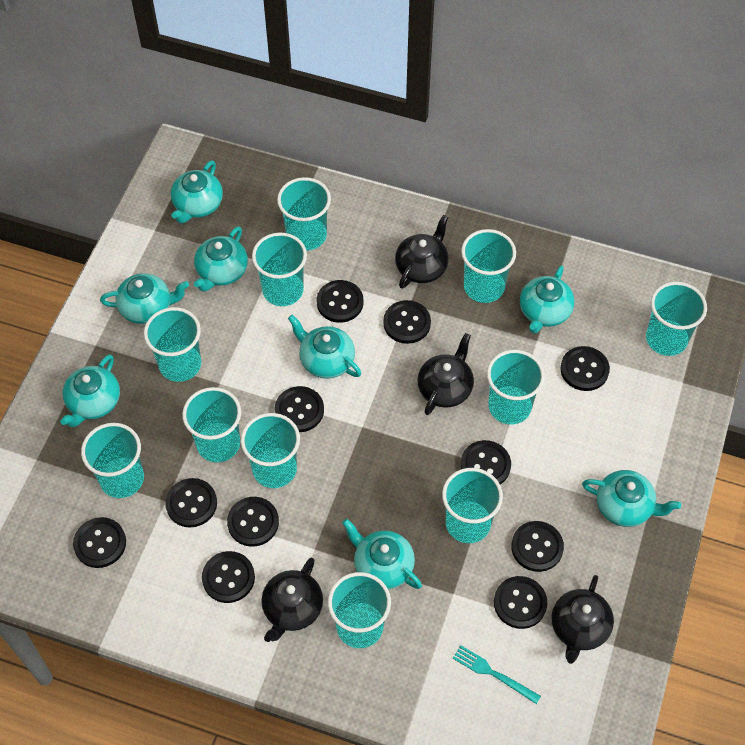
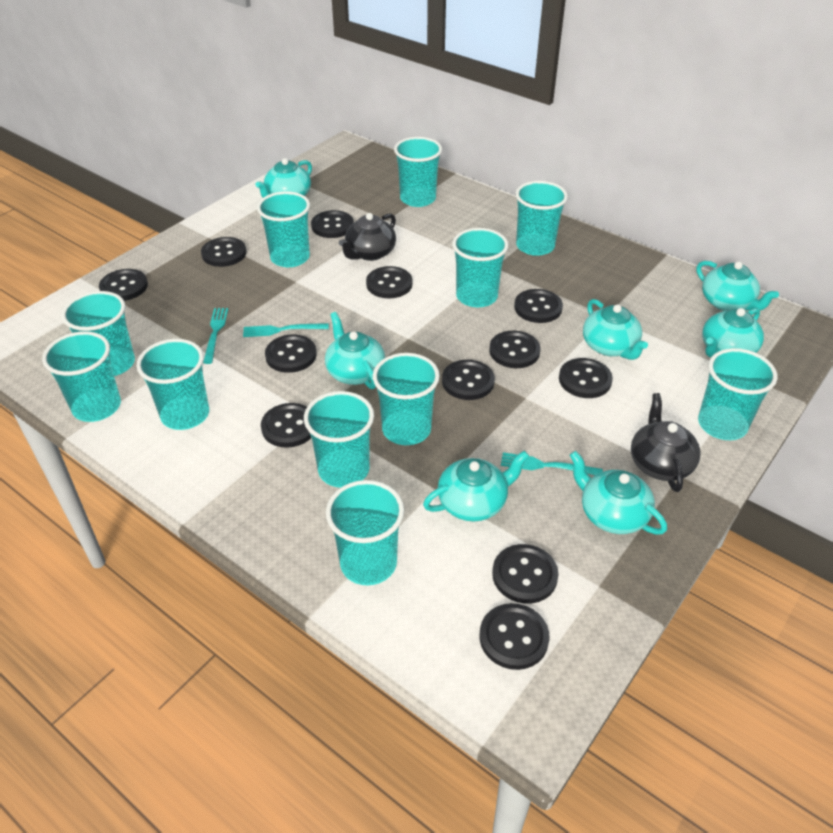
black button: [73,517,126,568] [165,478,217,527] [202,551,255,603] [227,497,279,547] [275,386,324,432] [317,280,364,323] [383,300,431,344] [461,440,511,484] [494,576,547,629] [511,521,564,572] [561,346,610,391] = 11 -> [99,269,148,301] [201,237,246,267] [261,403,311,448] [265,335,317,373] [311,210,354,238] [366,266,413,299] [442,360,495,400] [479,603,549,670] [489,331,541,368] [492,544,559,604] [514,289,563,323] [559,358,613,398] = 12
black teapot: [262,557,323,642] [395,215,449,289] [417,333,474,415] [551,575,614,664] = 4 -> [339,213,396,261] [631,393,701,492] = 2
turquoise fork: [453,645,541,704] = 1 -> [203,308,228,364] [243,323,329,337] [501,453,603,475] = 3
turquoise teapot: [60,354,120,427] [100,273,189,324] [171,160,223,224] [194,226,248,292] [288,315,361,379] [342,519,422,589] [520,265,574,334] [582,470,681,527] = 8 -> [256,158,312,198] [325,312,385,389] [423,451,529,521] [570,451,667,534] [583,299,648,360] [697,261,779,311] [702,308,764,358] = 7

